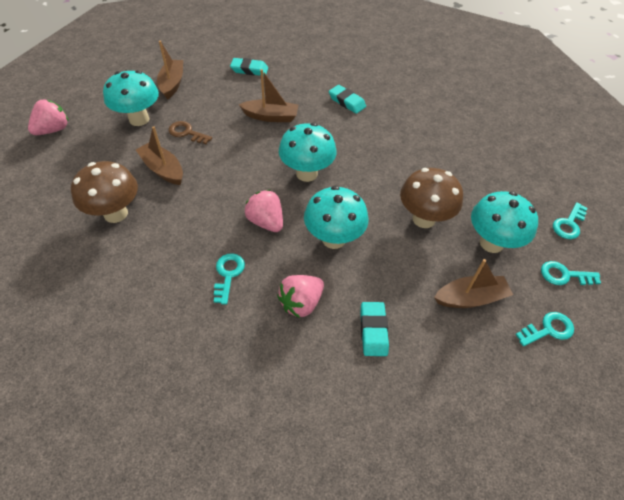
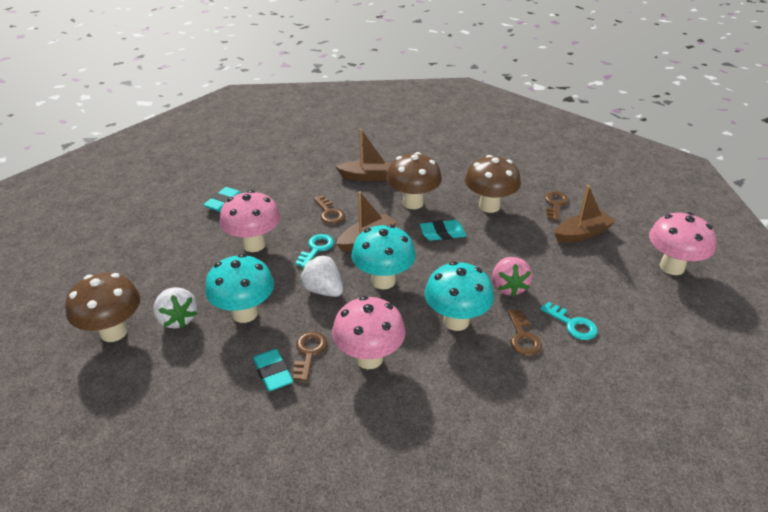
brown boat: [136,126,183,185] [157,41,183,100] [238,69,298,122] [434,259,513,308] = 4 -> [335,129,392,181] [336,191,397,252] [554,185,616,243] = 3
brown key: [168,121,212,144] = 1 -> [293,332,327,382] [313,195,345,224] [508,310,542,356] [545,191,569,221] = 4
brown mushroom: [71,161,138,223] [400,168,463,228] = 2 -> [65,272,140,342] [386,152,442,209] [465,155,521,213] = 3
pink mushroom: none = 0 -> [219,190,280,252] [332,296,406,369] [649,212,716,275] = 3
pink strawberry: [28,99,68,135] [245,190,283,232] [277,275,324,318] = 3 -> [492,257,533,297] = 1
turquoise key: [214,253,245,305] [515,312,574,346] [541,261,601,285] [553,202,587,239] = 4 -> [295,234,334,267] [540,302,598,340] = 2
turquoise mushroom: [103,70,159,126] [279,123,336,182] [304,186,368,249] [471,191,538,253] = 4 -> [205,254,274,323] [351,224,416,289] [425,261,494,331] = 3
white strawberry: none = 0 -> [153,287,197,328] [300,255,343,297] = 2

